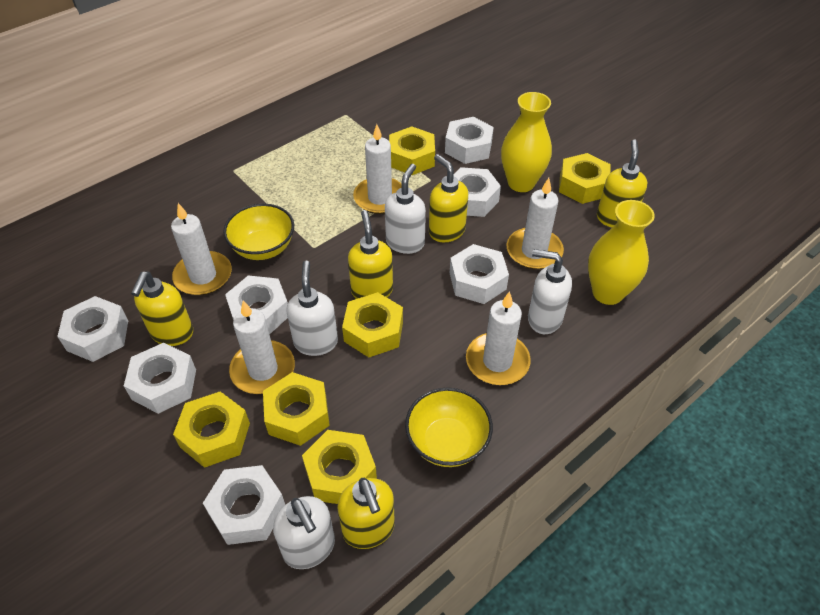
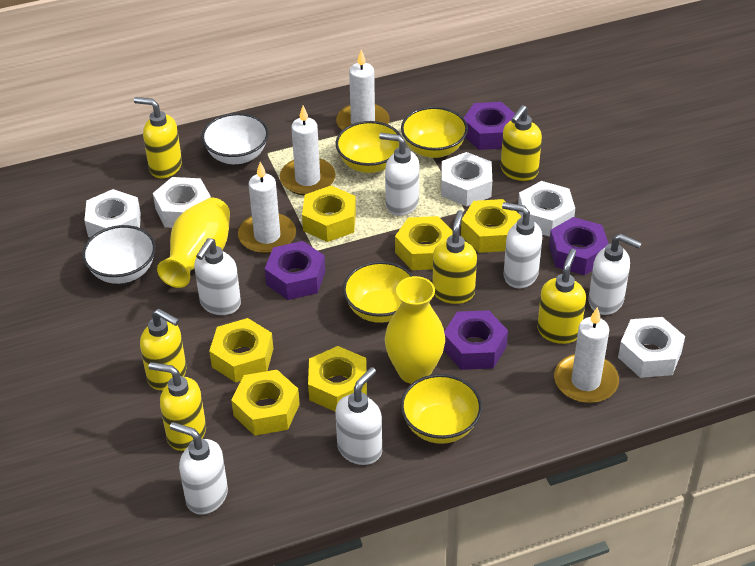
purple nut: none = 0 -> [265,241,325,300] [444,310,508,370] [464,102,515,150] [549,217,609,275] = 4
white bowl: none = 0 -> [82,225,156,284] [201,113,269,164] = 2
white candle: [171,203,232,296] [229,300,295,394] [353,124,402,214] [466,291,531,385] [507,178,564,270] = 5 -> [238,162,296,254] [280,106,336,196] [336,50,390,130] [554,307,619,403] = 4
white nut: [57,296,128,362] [124,343,196,414] [203,465,285,545] [225,276,288,335] [445,117,494,164] [450,244,509,304] [454,167,501,217] = 7 -> [84,189,141,238] [153,177,211,228] [441,152,492,207] [518,181,575,237] [618,317,685,378] = 5
white soap dispenser: [273,496,335,569] [286,261,338,356] [385,164,426,254] [528,249,572,334] = 4 -> [170,422,228,515] [194,238,241,315] [335,367,382,465] [379,133,420,216] [502,202,542,288] [588,234,642,315] = 6
yellow bowl: [223,204,294,260] [405,388,493,467] = 2 -> [336,121,401,173] [343,261,413,323] [400,374,482,444] [401,107,468,158] = 4
yellow soap dispenser: [131,271,193,346] [337,478,395,549] [348,210,393,299] [429,154,468,242] [597,139,647,227] = 5 -> [134,97,182,178] [140,309,186,390] [149,362,206,451] [432,210,477,304] [501,105,542,181] [537,249,586,344] = 6

